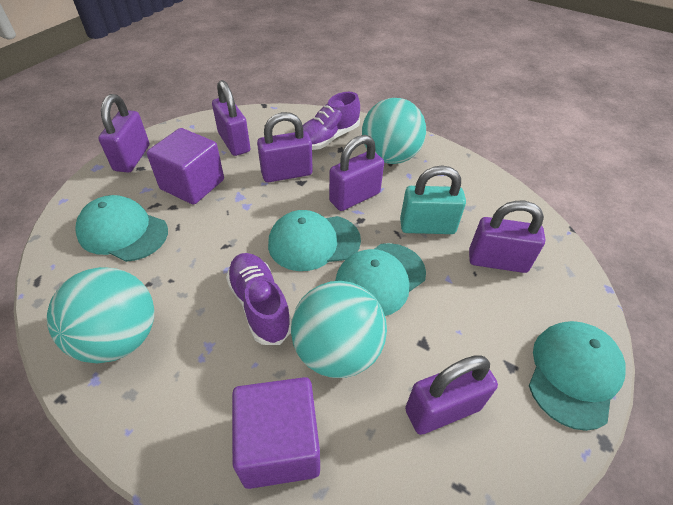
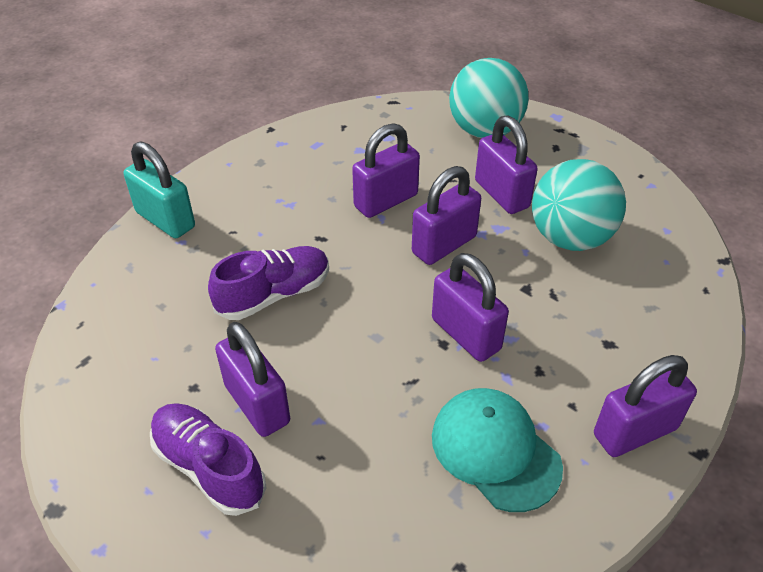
purple cube: [146,128,224,205] [232,377,320,489] = 2 -> none = 0
turquoise ball: [47,267,154,364] [291,281,387,378] [362,98,426,164] = 3 -> [449,58,529,138] [532,159,626,251] = 2
turquoise cap: [75,195,168,262] [268,210,361,271] [335,243,426,316] [529,321,626,431] = 4 -> [432,388,563,512] = 1

